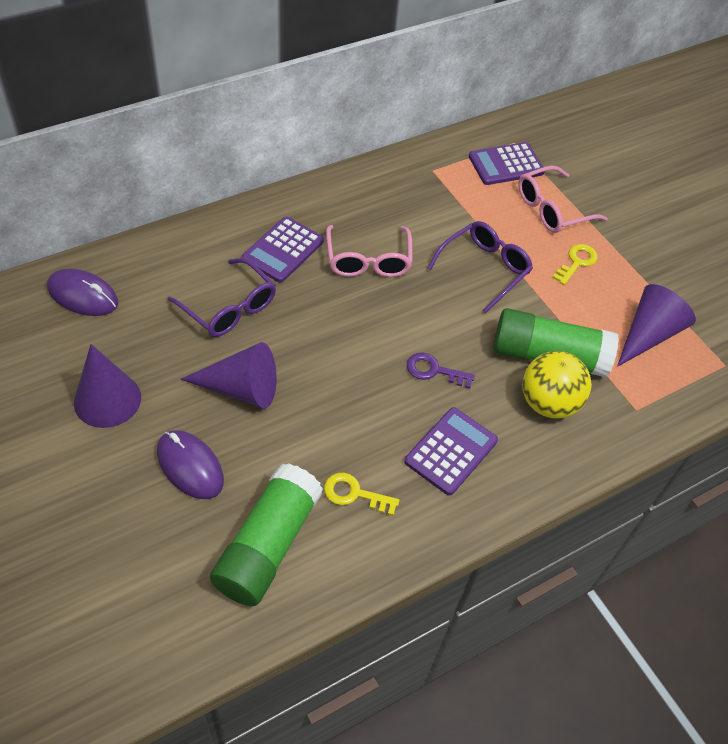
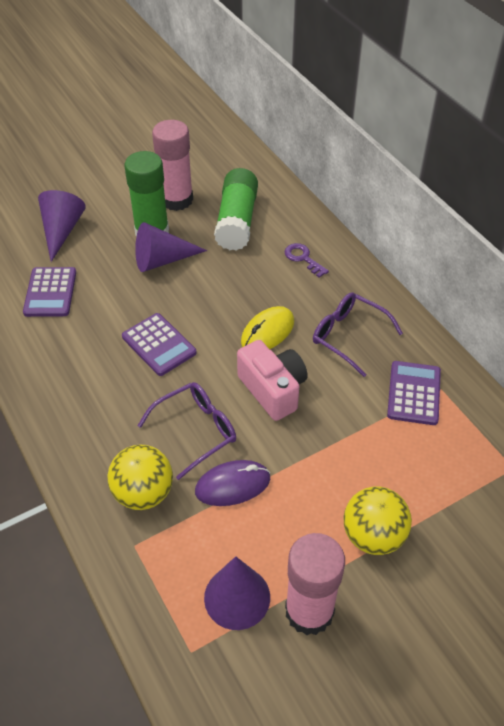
pink camera: none = 0 -> [237,340,308,421] = 1
pink glasses: [326,225,413,277] [518,166,608,233] = 2 -> none = 0
pink glue stick: none = 0 -> [152,120,193,211] [285,533,345,636] = 2
purple mouse: [47,269,118,316] [157,430,224,499] = 2 -> [195,460,270,506] = 1
yellow ball: [522,351,592,419] = 1 -> [108,445,173,510] [344,486,412,555] = 2
yellow key: [324,473,400,516] [552,244,598,285] = 2 -> none = 0
yellow mouse: none = 0 -> [241,306,294,349] = 1

